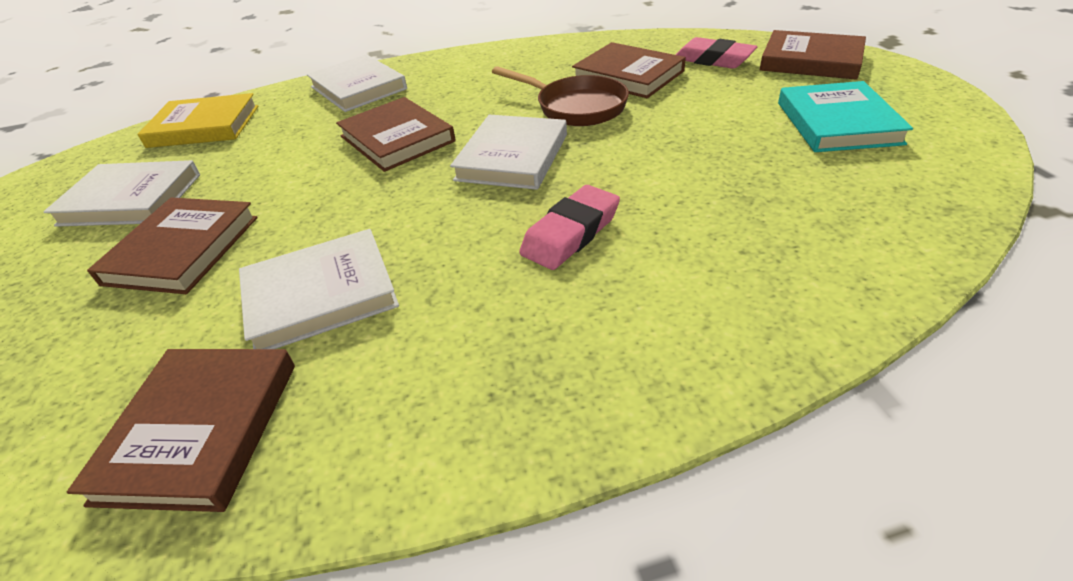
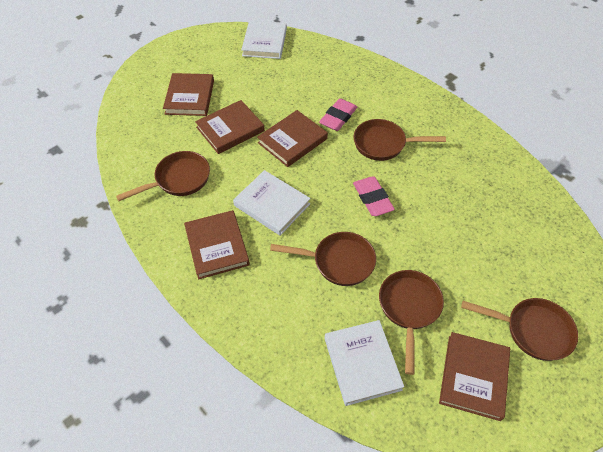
brown pan: [492,66,629,126] = 1 -> [116,151,210,201] [270,232,376,286] [353,119,446,161] [379,270,444,375] [461,298,578,361] = 5
turquoise book: [778,81,913,152] = 1 -> none = 0
white book: [43,160,200,227] [239,229,399,349] [307,54,407,112] [450,115,567,190] = 4 -> [233,170,311,236] [241,20,287,59] [325,320,404,406] = 3
yellow book: [137,93,259,148] = 1 -> none = 0

